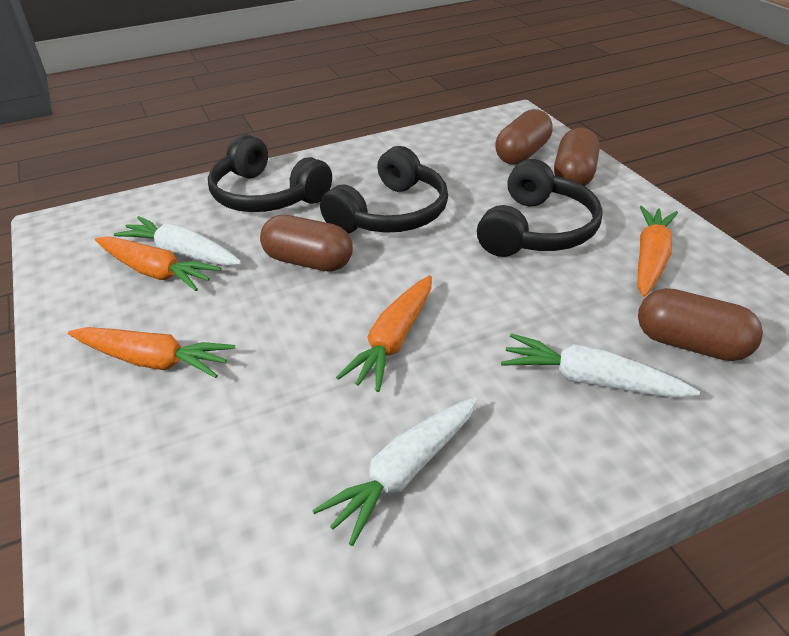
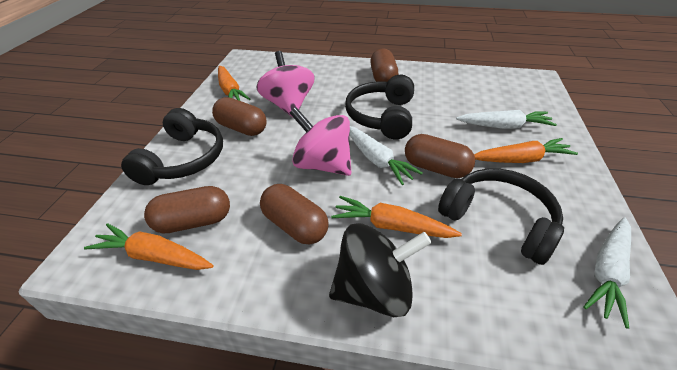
black spinning top: none = 0 -> [329,223,432,317] = 1
brown capsule: [260,215,353,272] [495,109,553,165] [554,128,599,186] [638,288,763,361] = 4 -> [144,186,230,233] [212,97,267,136] [260,184,329,244] [370,48,398,82] [405,134,475,178] = 5
pink spinning top: none = 0 -> [257,51,314,117] [290,107,351,176] = 2

